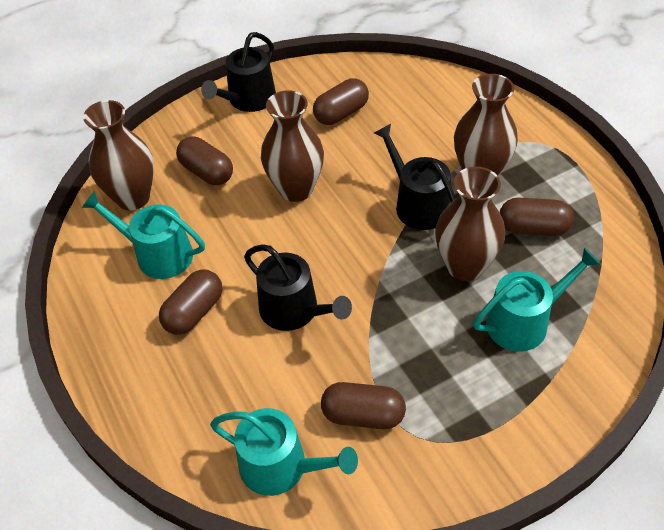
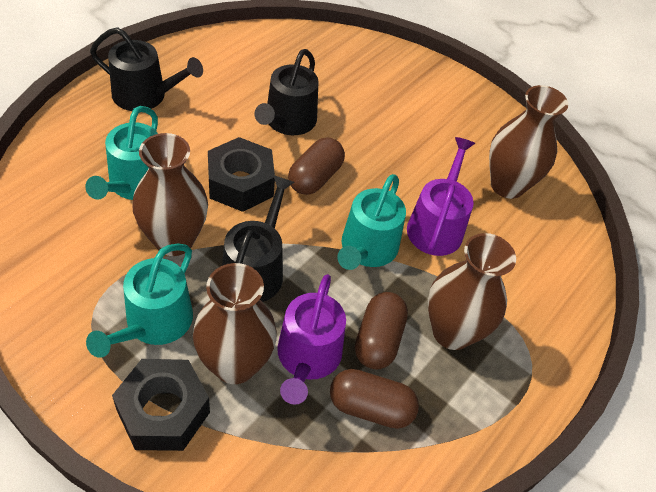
black nut: none = 0 -> [112,359,210,451] [208,137,275,212] = 2
brown capsule: [159,269,222,335] [176,136,233,185] [313,78,369,125] [321,382,406,429] [500,198,574,236] = 5 -> [288,137,345,195] [330,369,419,429] [355,292,408,369] = 3
purple watering can: none = 0 -> [277,274,346,405] [407,137,475,256] = 2

